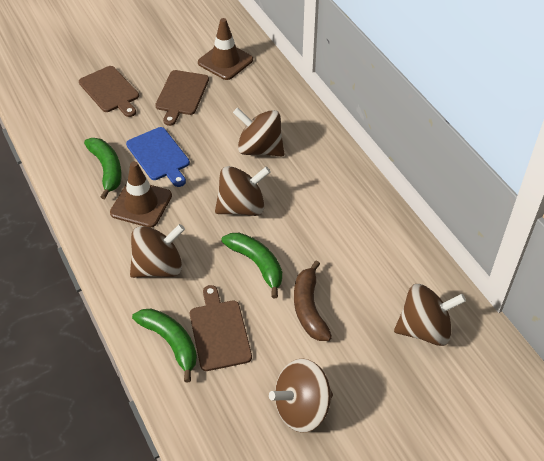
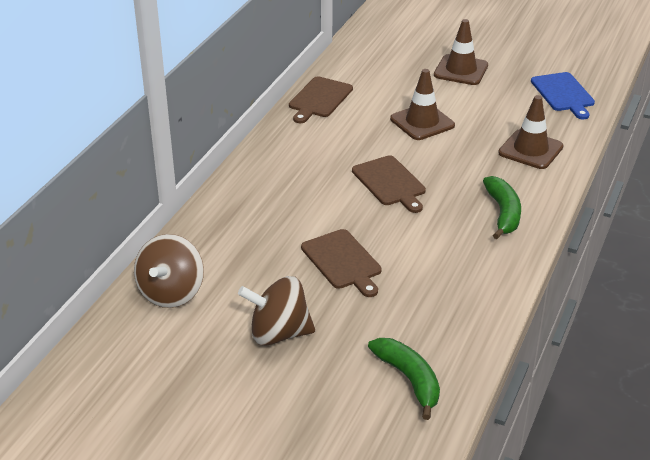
brown banana: [294,261,332,341] = 1 -> none = 0
brown spinning top: [130,224,185,278] [215,166,271,216] [233,107,284,157] [269,358,333,433] [394,284,466,346] = 5 -> [134,234,204,308] [238,276,315,346] = 2
brown traffic cone: [110,161,172,228] [198,18,253,80] = 2 -> [390,69,455,140] [434,19,488,85] [498,95,563,169] = 3
green banana: [84,138,122,199] [132,309,197,382] [221,233,282,298] = 3 -> [368,338,440,420] [483,176,521,239] = 2

